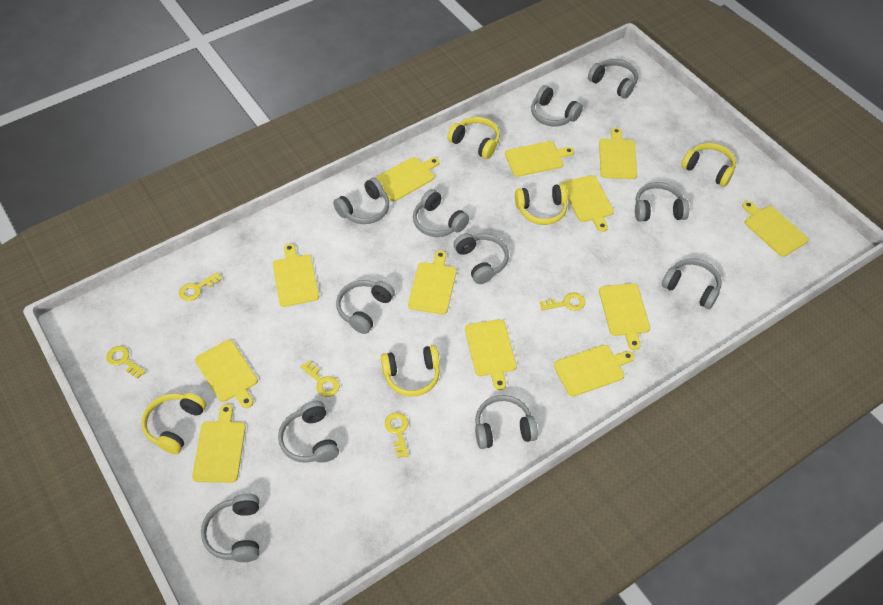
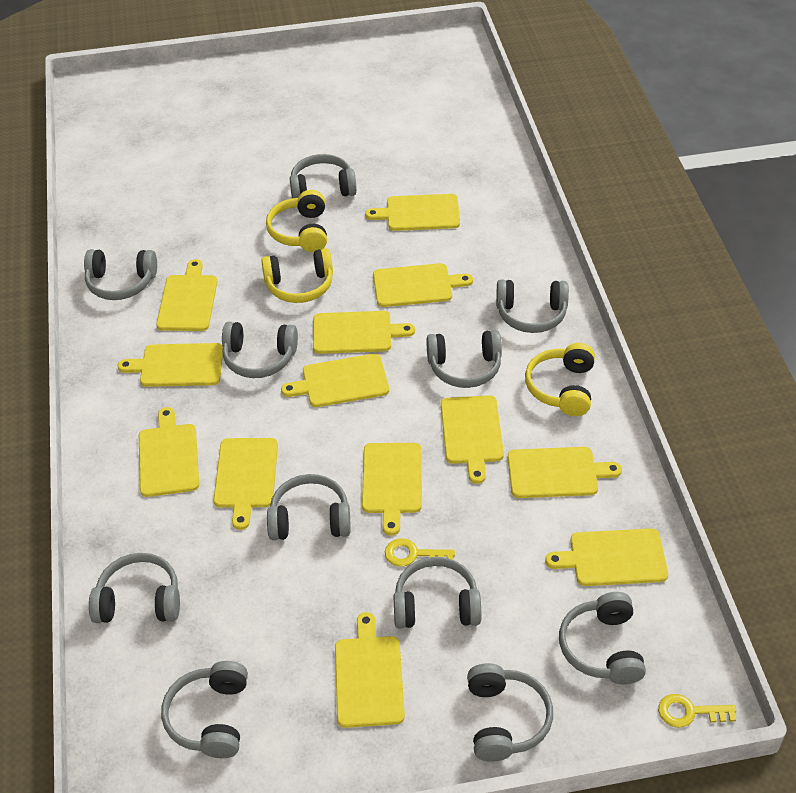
yellow cutting board: [192,404,246,483] [195,340,258,408] [273,244,319,307] [375,157,440,201] [408,251,457,315] [465,319,516,390] [505,141,574,177] [554,345,634,397] [562,175,614,232] [599,127,637,179] [599,283,650,350] [742,201,809,257] = 12 -> [118,343,223,387] [139,407,199,497] [156,259,217,331] [213,438,278,530] [281,354,389,407] [313,311,415,354] [335,612,405,728] [362,443,422,536] [365,194,460,231] [373,263,473,307] [441,395,504,484] [508,447,622,498] [545,528,668,586] = 13
yellow headphones: [141,393,206,454] [381,345,440,397] [447,117,500,159] [515,184,567,225] [681,143,736,187] = 5 -> [261,248,333,303] [266,190,327,252] [525,343,595,416] = 3
yellow key: [106,346,146,379] [179,272,222,301] [301,361,340,397] [385,412,409,458] [540,293,585,311] = 5 -> [385,538,455,567] [658,694,736,727] = 2

